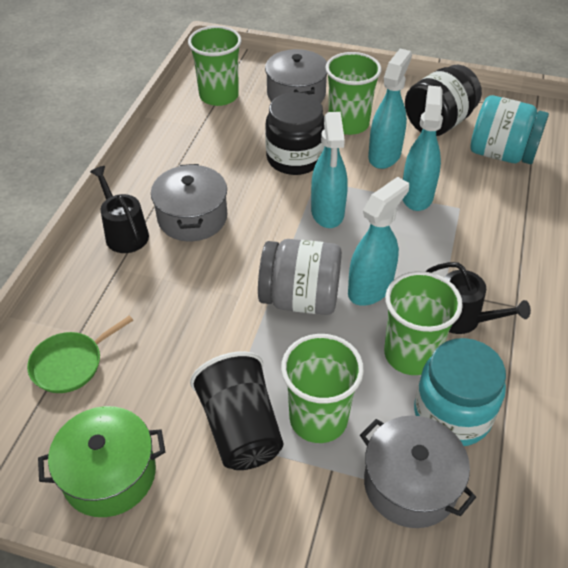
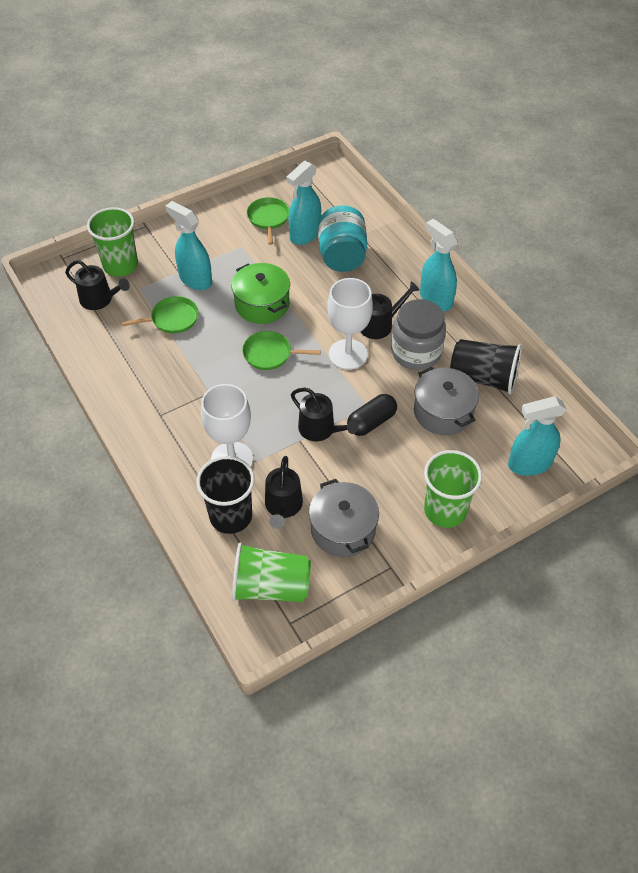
black capsule: none = 0 -> [347,394,397,436] = 1
black cup: [190,351,283,470] = 1 -> [196,456,255,534] [450,339,522,394] = 2
black jar: [265,92,325,175] [405,65,482,136] = 2 -> none = 0
black watering can: [90,166,149,253] [425,262,531,334] = 2 -> [65,260,130,310] [265,456,303,529] [291,388,358,442] [361,281,420,339] = 4
green cup: [188,26,241,106] [281,334,364,443] [325,52,382,135] [384,271,463,375] = 4 -> [87,207,138,277] [232,542,311,602] [424,450,482,528] = 3
green pan: [27,315,133,393] = 1 -> [122,296,198,334] [242,331,321,370] [247,197,290,245] = 3
grey pot: [151,164,227,241] [265,49,327,103] [360,415,476,528] = 3 -> [309,479,379,557] [414,367,479,435] = 2
turquoise jar: [414,338,506,446] [470,95,549,164] = 2 -> [318,206,367,272] = 1
white goblet: none = 0 -> [201,384,253,467] [327,278,373,370] = 2

